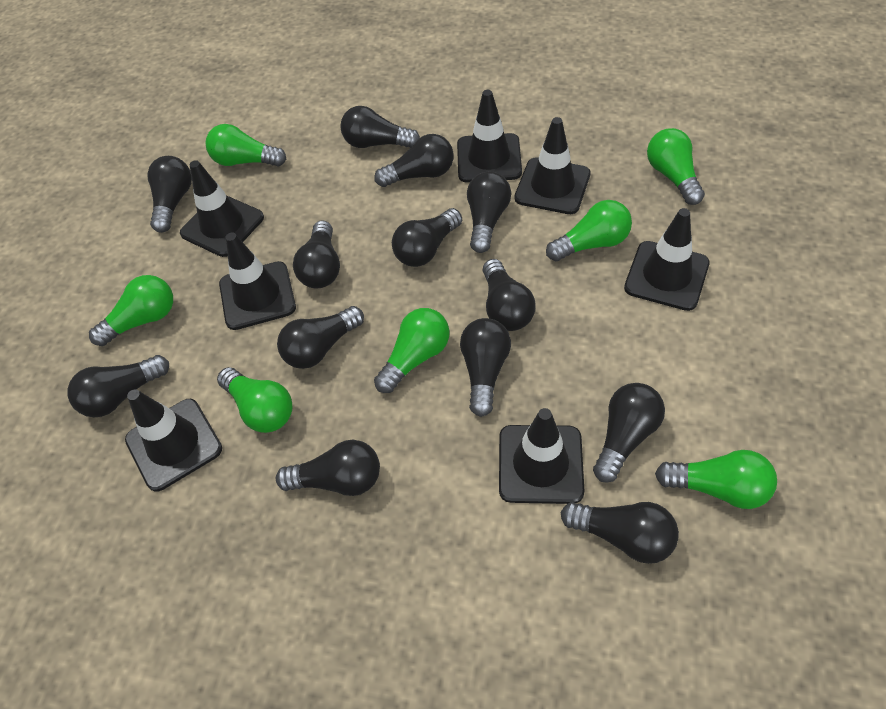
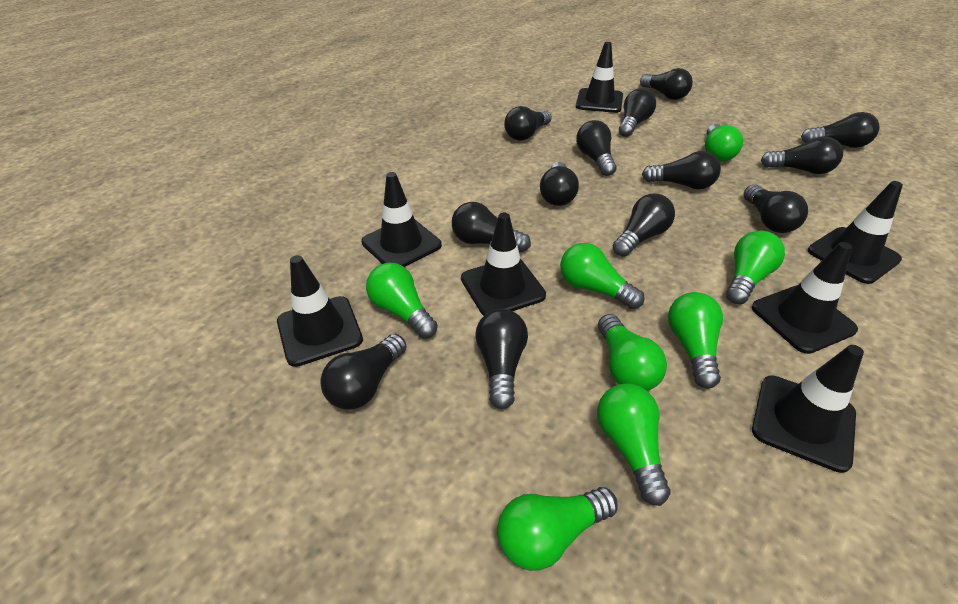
green light bulb: [89,275,173,346] [206,124,286,167] [217,367,292,433] [374,308,450,393] [546,200,632,261] [647,128,705,205] [655,450,777,509] = 7 -> [366,263,438,339] [497,487,618,571] [560,243,644,309] [597,384,671,506] [598,314,667,391] [668,292,723,388] [705,124,743,161] [726,231,785,304] = 8

